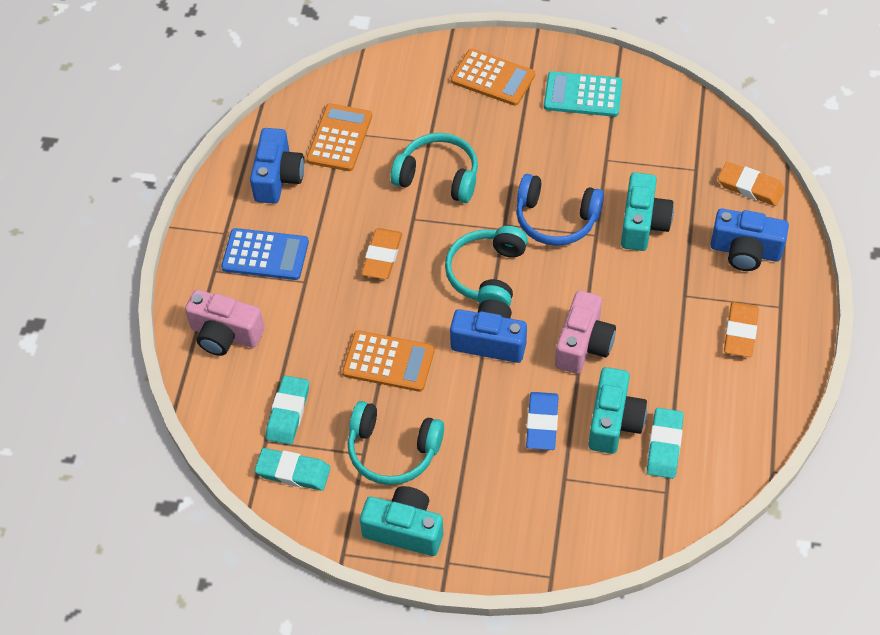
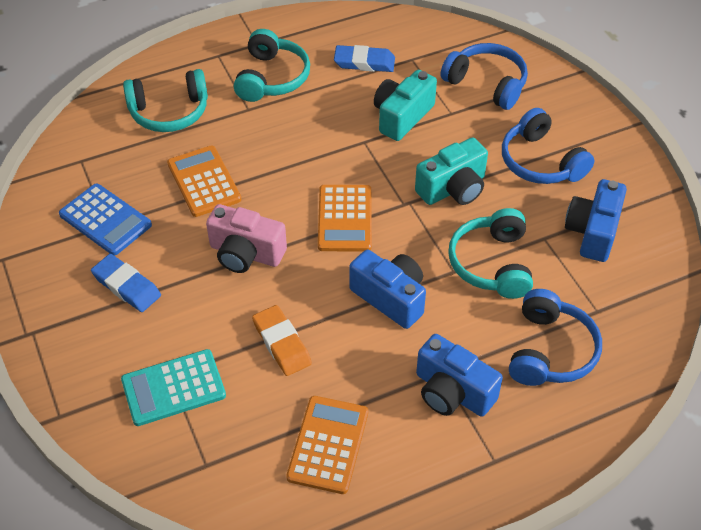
blue eraser: [526,392,559,450] = 1 -> [91,254,161,312] [334,45,395,72] = 2
blue headphones: [516,174,604,246] = 1 -> [441,43,528,110] [502,108,595,184] [509,289,602,386] = 3
orange eraser: [361,228,402,279] [718,162,784,206] [724,302,759,357] = 3 -> [252,305,312,376] = 1
pink camera: [185,290,265,356] [555,291,616,374] = 2 -> [206,204,287,273] = 1
turquoise camera: [360,486,443,556] [588,367,647,454] [621,172,674,251] = 3 -> [374,70,437,141] [415,138,488,205] = 2
turquoise eraser: [255,448,331,491] [266,376,309,445] [647,408,684,479] = 3 -> none = 0

